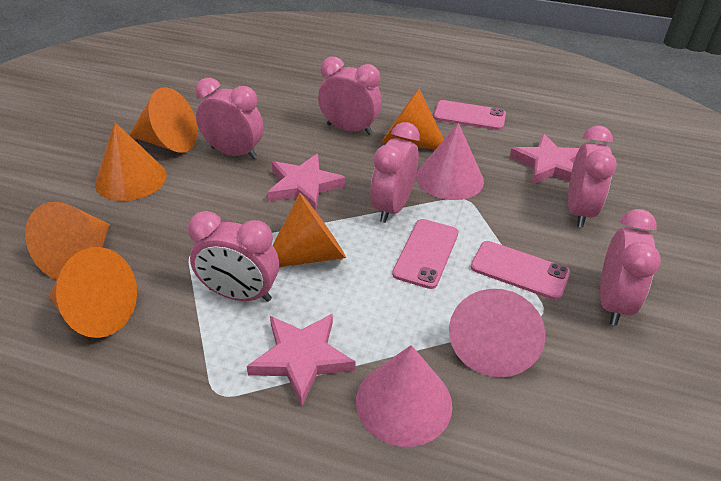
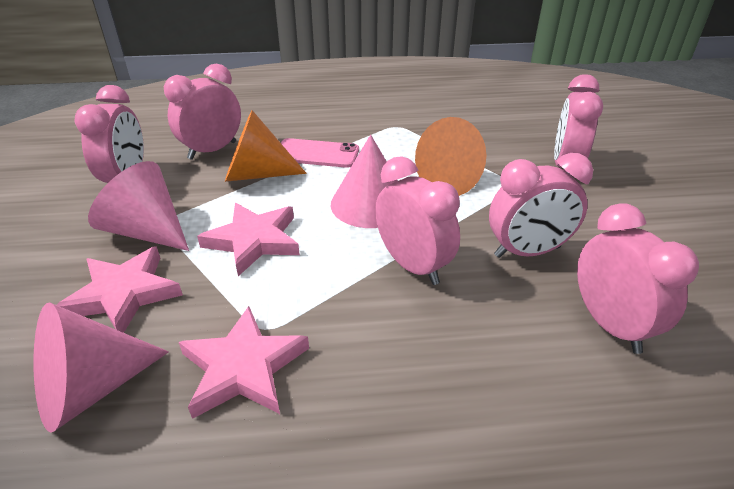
orange cone: [25,202,110,280] [49,247,137,338] [95,122,166,201] [130,87,197,153] [273,193,346,267] [382,89,444,150] = 6 -> [225,110,306,182] [415,117,486,196] = 2
pink phone: [392,219,458,289] [434,100,506,130] [471,241,570,300] = 3 -> [281,138,359,168] = 1

